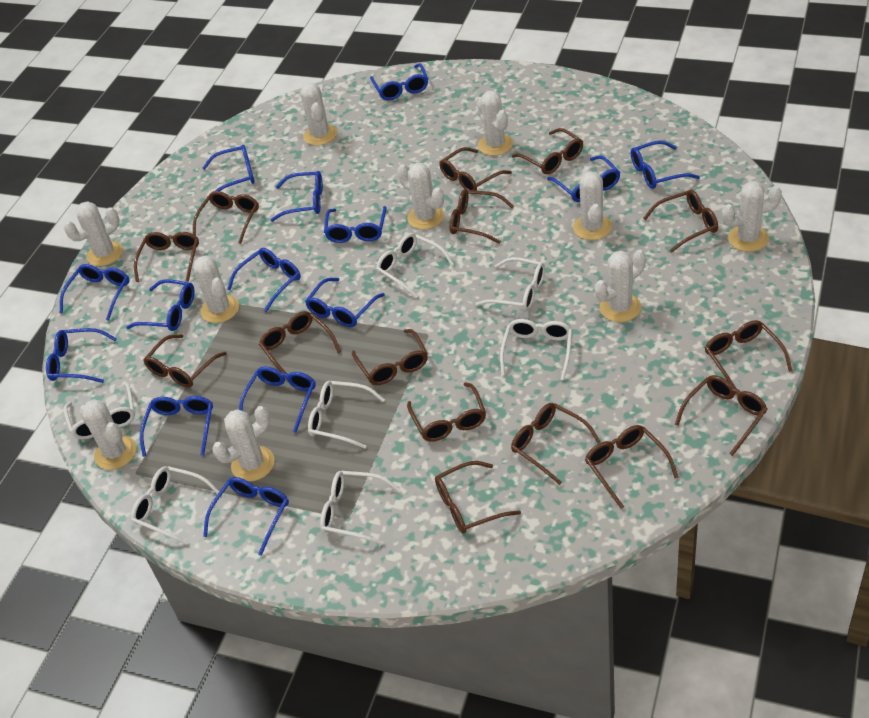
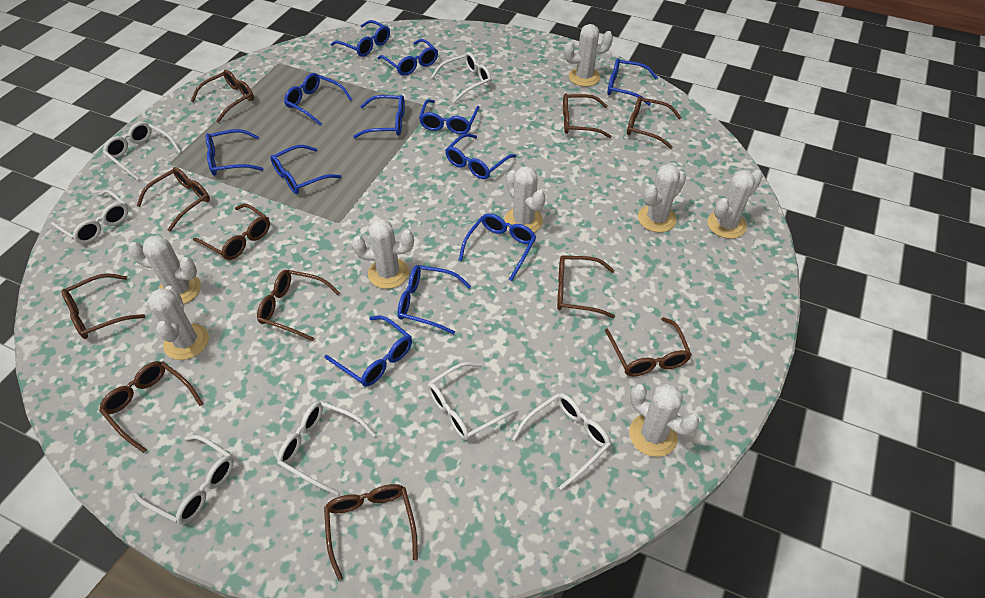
blue glasses: [46,328,117,383] [60,264,130,321] [126,279,195,331] [140,396,213,457] [202,145,255,191] [203,477,289,556] [227,248,301,312] [239,366,316,433] [271,171,323,222] [305,278,385,327] [324,206,387,243] [370,63,428,100] [547,155,620,202] [631,140,700,189] = 14 -> [206,129,263,176] [270,145,342,194] [284,73,352,125] [324,316,412,387] [331,20,390,57] [353,95,405,138] [378,39,438,76] [397,265,471,334] [419,99,480,134] [445,133,516,179] [459,213,536,281] [607,58,658,106] = 12
brown glasses: [134,232,199,282] [143,334,227,388] [193,191,259,244] [259,311,341,379] [352,329,428,385] [407,382,486,442] [435,461,521,534] [439,147,512,191] [450,189,514,244] [511,403,601,485] [512,128,583,174] [585,425,678,509] [643,190,718,253] [675,375,767,456] [705,320,793,395] = 15 -> [61,274,145,339] [99,361,203,453] [136,167,210,232] [191,70,254,123] [193,204,270,260] [257,270,340,341] [324,484,418,581] [557,255,615,318] [563,93,612,138] [605,317,692,376] [627,96,682,149] = 11
white cactus: [64,201,123,266] [79,399,137,470] [193,255,239,323] [213,406,275,482] [301,83,337,146] [397,163,444,230] [477,91,513,156] [573,166,612,240] [595,250,646,322] [722,181,782,252] = 10 -> [128,235,201,304] [147,286,209,360] [352,219,414,289] [504,166,545,232] [564,24,613,87] [629,383,699,457] [638,164,686,232] [707,170,763,239] = 8

